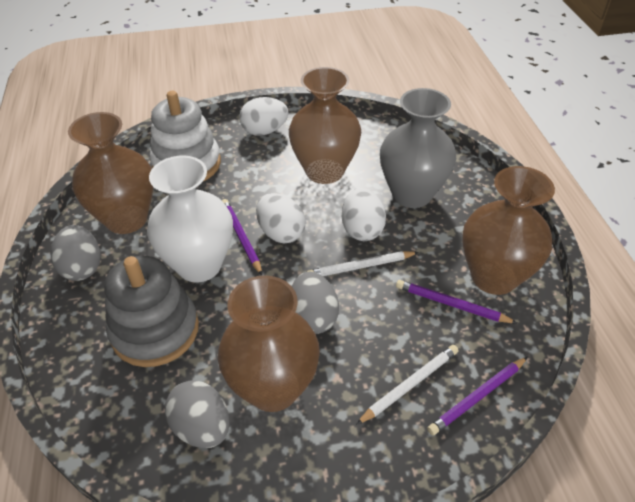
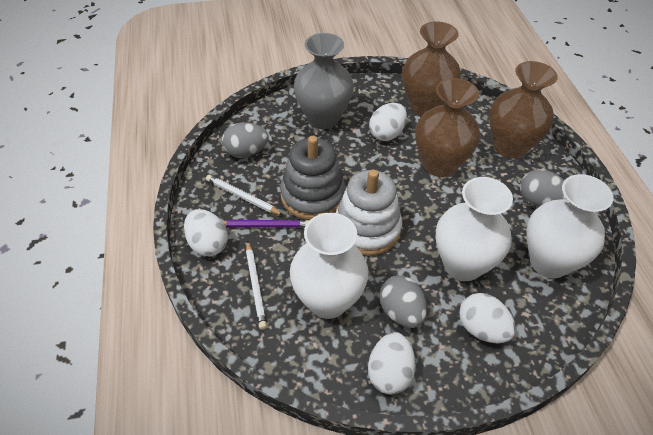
brown vase: [68,112,154,234] [218,275,320,412] [289,67,361,184] [462,166,555,295] = 4 -> [402,21,461,115] [415,78,480,177] [489,61,558,159] = 3
purple pencil: [222,199,262,275] [396,280,517,323] [427,357,528,435] = 3 -> [222,220,309,228] = 1
white egg: [239,97,288,136] [256,193,306,243] [342,188,386,241] = 3 -> [184,209,228,256] [368,332,416,395] [369,103,407,141] [459,293,516,343] = 4
white vase: [147,155,233,282] = 1 -> [290,213,369,319] [436,177,513,281] [526,174,613,278] = 3

